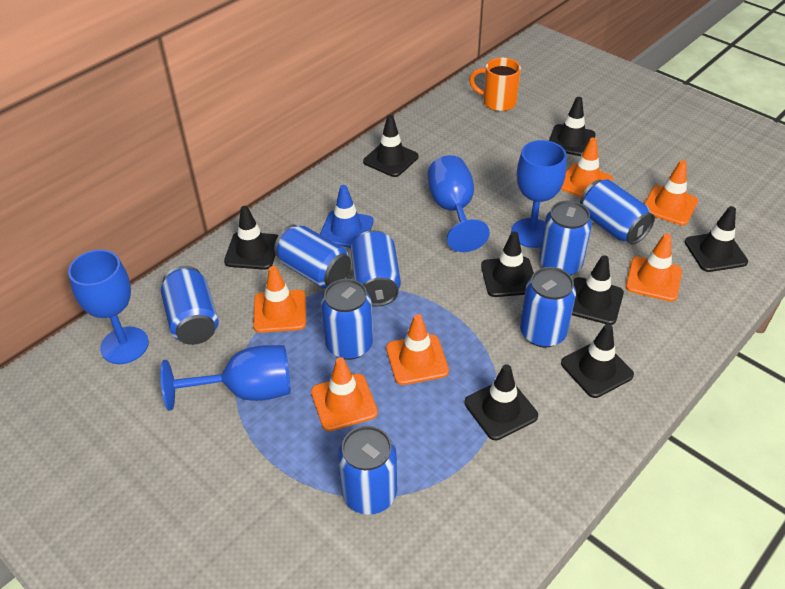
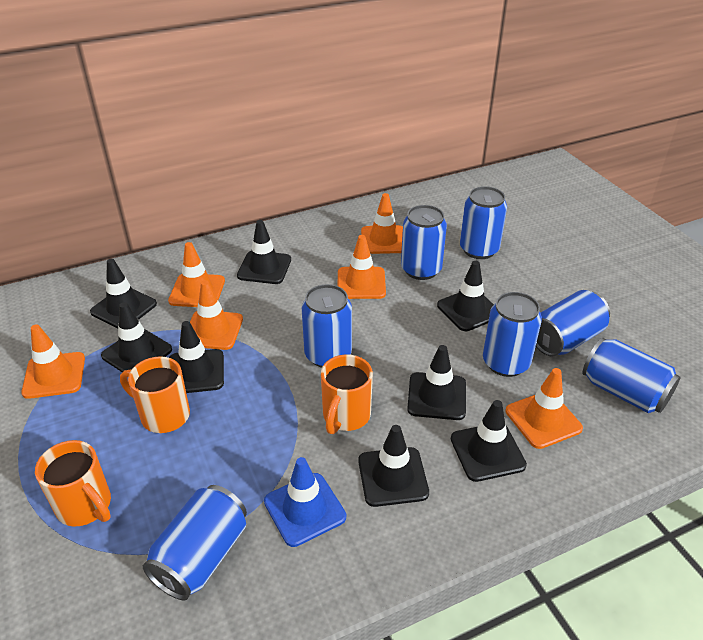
blue can: [161,266,219,345] [274,224,351,288] [321,279,373,360] [338,426,397,515] [351,230,401,307] [520,267,576,348] [539,200,592,275] [580,179,655,245] = 8 -> [143,485,247,601] [302,284,352,368] [401,205,447,280] [460,186,507,259] [483,292,542,377] [536,290,610,356] [582,338,680,413] = 7
blue goblet: [68,250,149,364] [160,345,290,411] [428,155,490,252] [511,140,566,248] = 4 -> none = 0
orange mug: [469,58,521,111] = 1 -> [35,440,111,527] [120,356,190,433] [321,355,373,434] = 3

